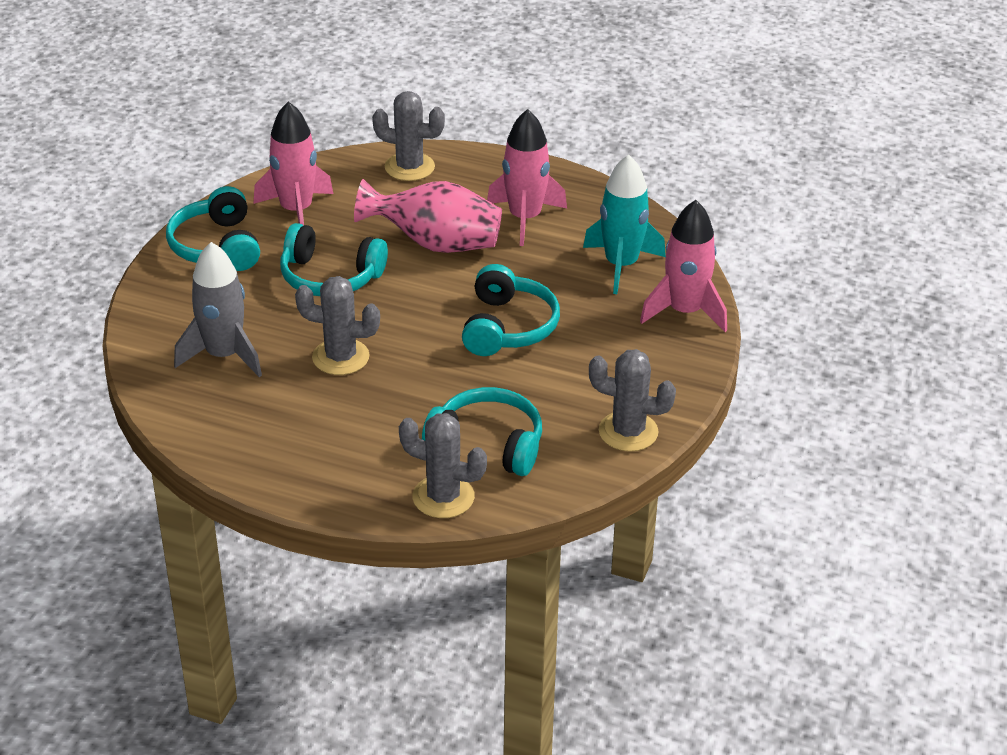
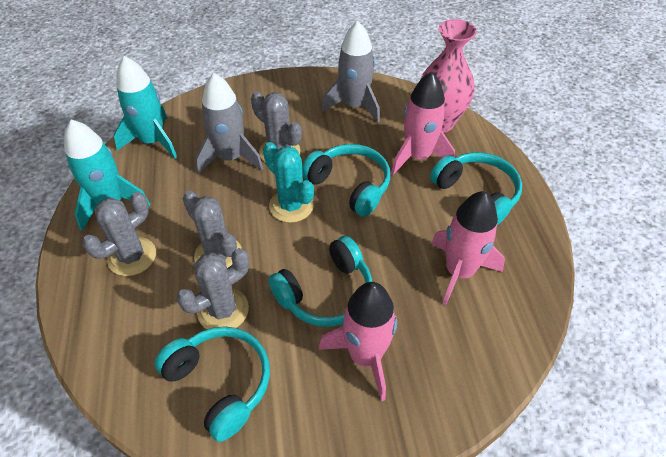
grey rocket: [174,242,262,377] = 1 -> [195,73,263,174] [321,21,380,123] = 2
turquoise cactus: none = 0 -> [263,142,314,223] = 1
turquoise rocket: [583,155,666,294] = 1 -> [64,119,150,231] [114,56,177,159] = 2

